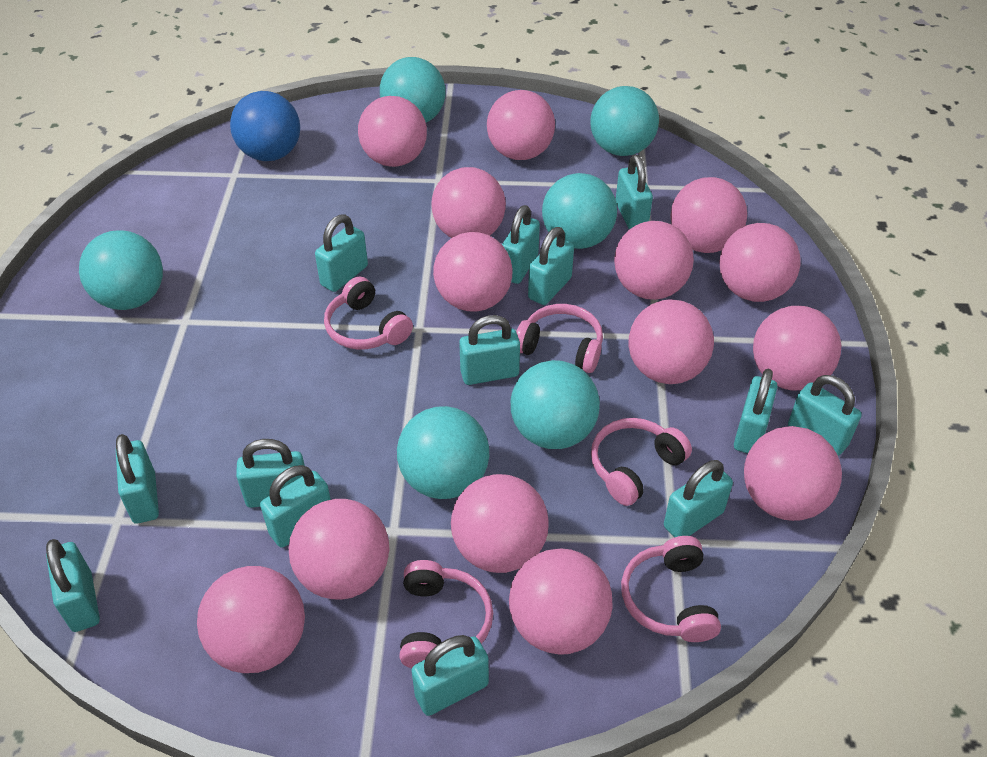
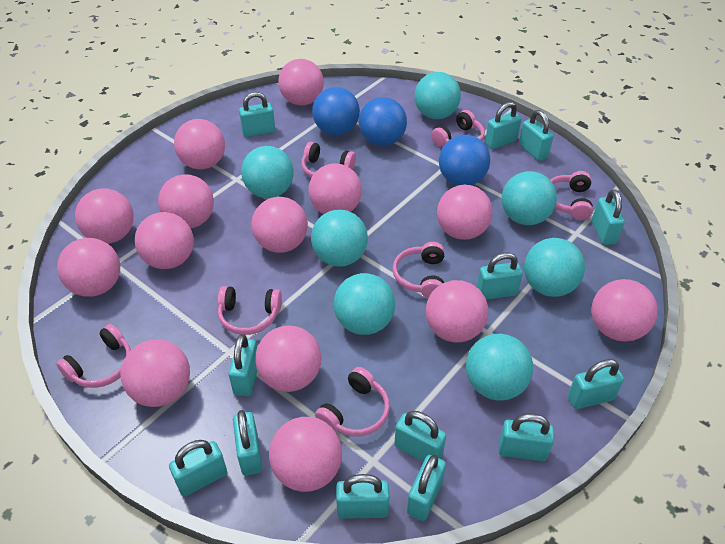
blue ball: [230,91,300,161] = 1 -> [312,87,360,135] [359,97,407,146] [439,135,490,186] = 3
pink headphones: [324,276,413,350] [399,560,493,668] [516,304,603,373] [591,418,692,506] [621,536,721,642] = 5 -> [56,324,131,388] [218,286,282,335] [301,142,356,178] [315,367,390,437] [393,242,444,298] [431,110,485,147] [550,171,593,220] = 7
turquoise ball: [79,230,163,310] [380,57,446,123] [397,406,489,499] [511,360,600,449] [542,173,617,249] [590,86,659,156] = 6 -> [241,146,294,198] [311,210,368,267] [334,273,395,335] [414,72,461,119] [466,334,533,401] [502,171,557,225] [524,238,585,297] = 7

